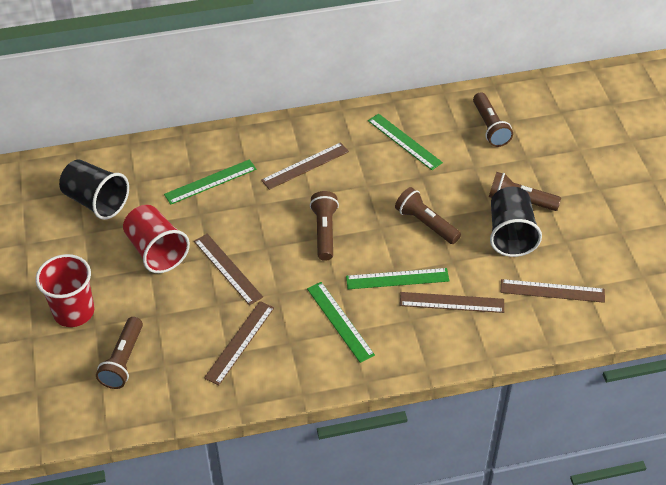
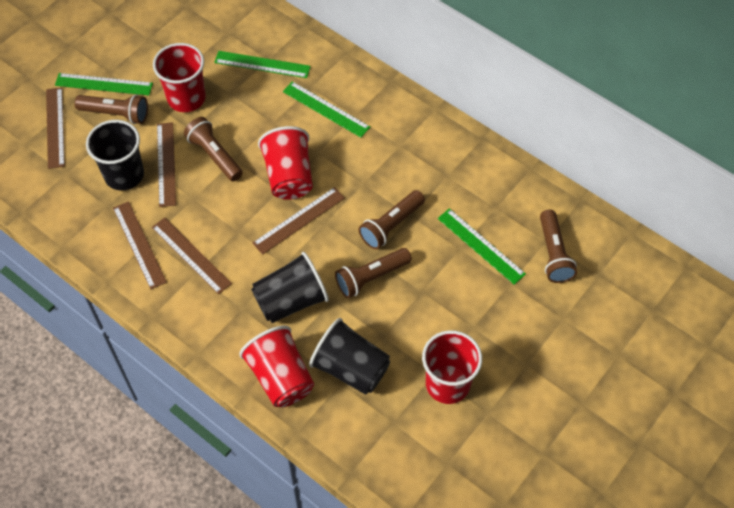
black cup: [59,160,129,220] [490,187,542,257] = 2 -> [86,120,144,191] [251,252,329,323] [309,318,390,395] = 3
red cup: [36,254,94,327] [123,205,190,273] = 2 -> [153,43,206,112] [239,326,314,408] [258,126,313,200] [422,330,482,404] = 4

